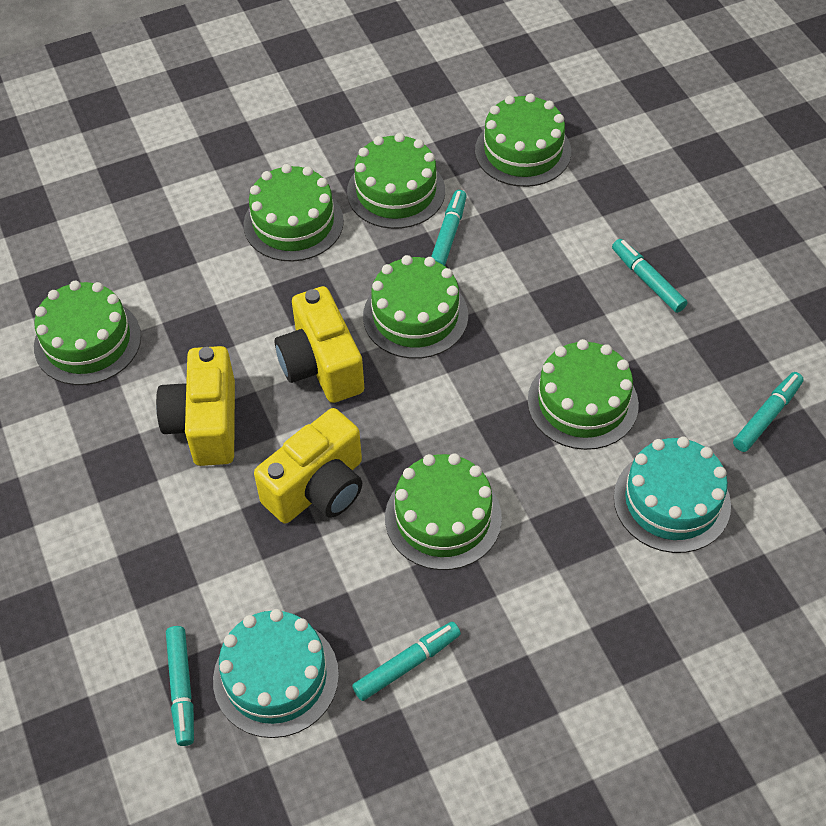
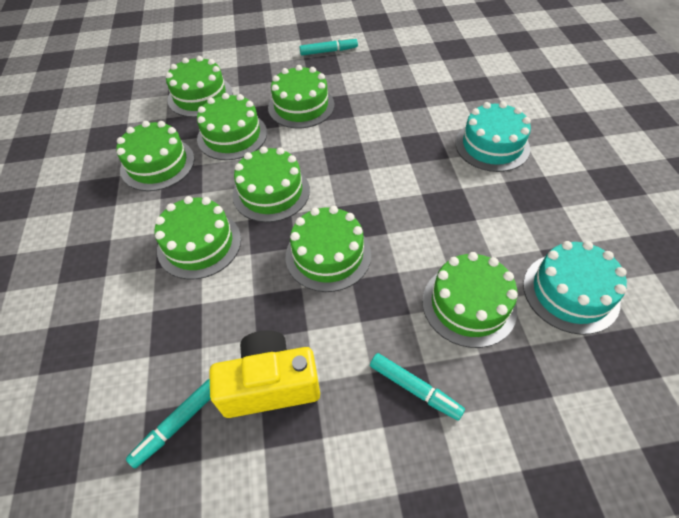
green cake: [34,281,141,385] [244,164,344,262] [347,133,445,229] [363,255,468,359] [385,453,502,570] [475,94,571,187] [528,339,639,450] = 7 -> [116,121,195,191] [154,196,241,279] [165,56,233,117] [197,93,267,160] [232,146,310,222] [268,65,334,128] [286,206,371,292] [422,252,518,348] = 8
turquoise marker: [166,626,194,746] [352,622,461,701] [431,190,467,266] [612,239,687,313] [733,372,804,452] = 5 -> [126,379,211,469] [300,37,358,56] [370,353,465,421] = 3
yellow camera: [156,346,235,466] [254,408,362,523] [275,286,364,403] = 3 -> [209,330,320,418] = 1

